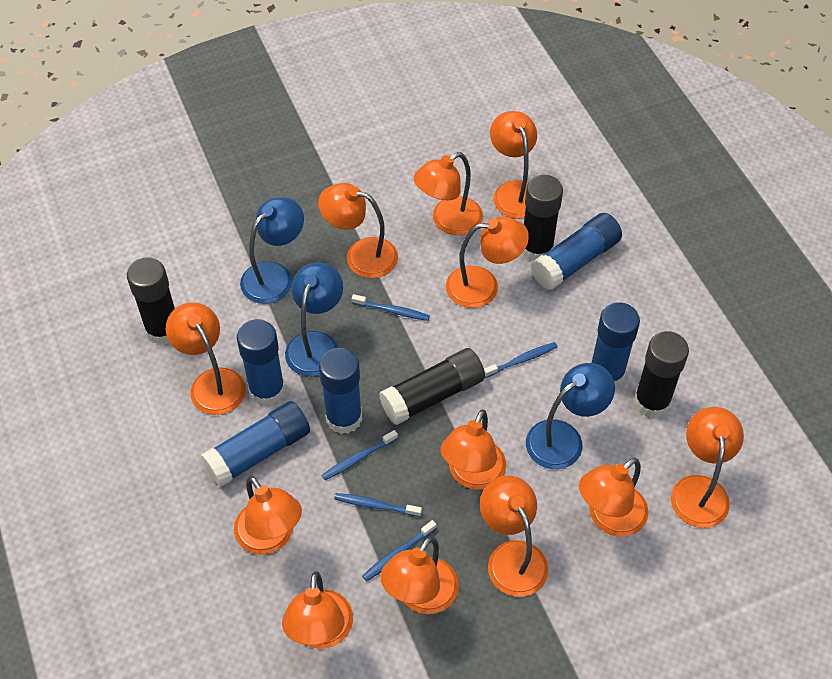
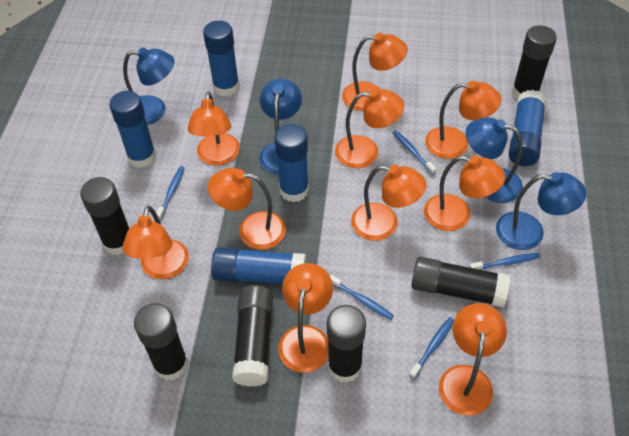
black glue stick: [127,257,175,345] [379,348,485,425] [523,175,563,261] [634,331,689,418] = 4 -> [80,177,129,255] [134,303,188,381] [232,285,273,387] [327,305,366,383] [411,256,510,308] [512,25,557,100] = 6
blue lamp: [240,198,304,304] [285,262,343,377] [526,363,615,469] = 3 -> [123,47,175,125] [259,79,302,175] [466,117,523,203] [496,172,587,250] = 4
orange lamp: [166,302,246,415] [234,476,302,555] [282,571,353,649] [318,183,398,278] [380,536,459,614] [414,152,483,235] [441,410,506,490] [446,217,529,308] [480,476,548,597] [490,111,537,219] [579,458,648,537] [671,407,744,528] = 12 -> [122,206,189,279] [187,91,240,166] [208,168,286,250] [278,263,333,372] [335,89,404,168] [342,33,408,111] [351,165,427,241] [424,156,505,231] [425,81,501,159] [439,303,507,416] = 10

